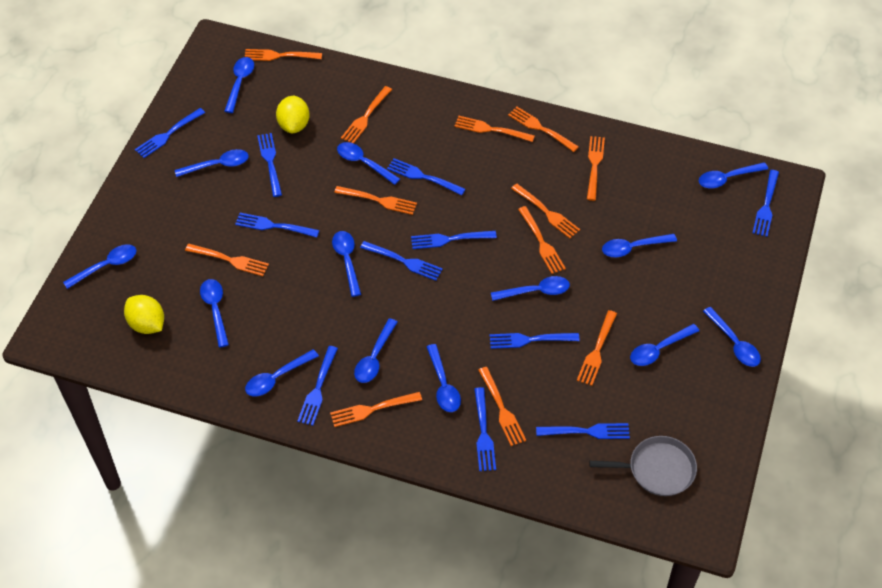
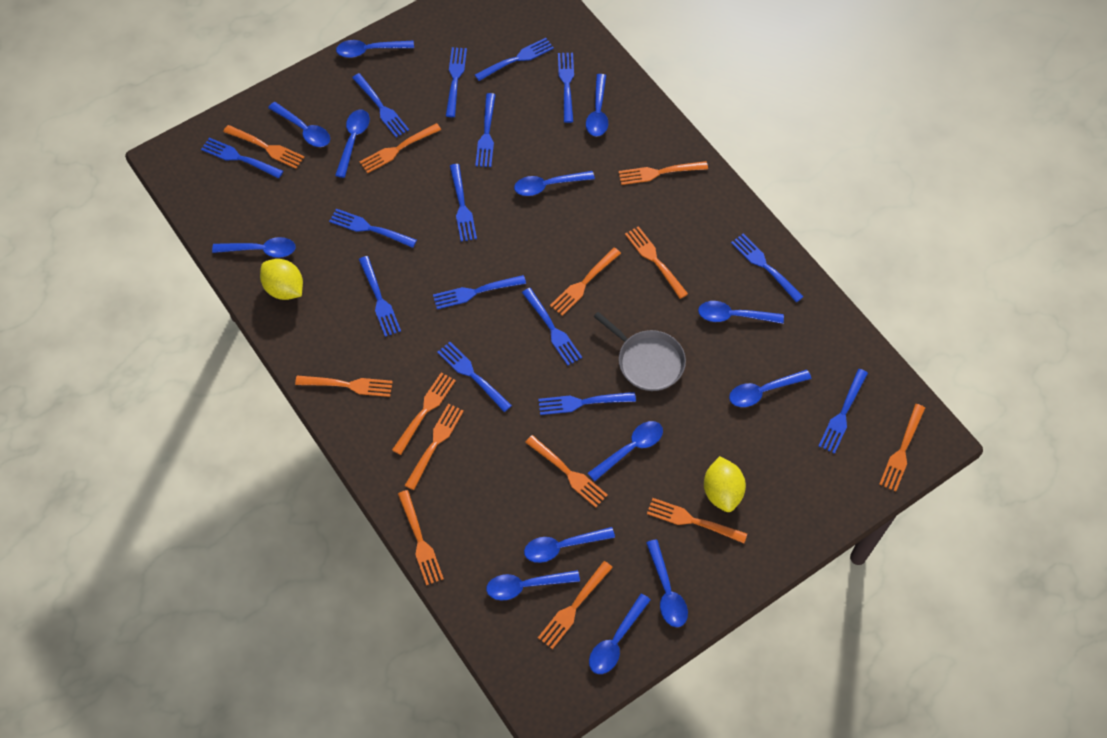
blue fork: [135,108,205,158] [235,213,319,237] [257,133,282,197] [297,346,338,426] [360,241,443,281] [387,158,465,195] [411,231,497,249] [474,387,496,471] [490,333,580,349] [536,423,630,439] [753,170,779,237] = 11 -> [201,138,283,178] [329,209,417,248] [352,73,409,137] [359,256,401,337] [433,275,526,309] [437,342,512,412] [446,47,467,117] [450,164,477,242] [475,38,554,81] [475,93,496,167] [522,288,582,365] [538,392,636,415] [558,53,574,123] [731,234,803,302] [819,369,868,454] = 15
blue spoon: [63,244,137,289] [175,149,249,177] [200,279,229,347] [224,57,254,113] [245,349,319,397] [332,231,361,297] [337,142,400,185] [354,318,397,383] [427,344,461,412] [491,276,570,301] [602,234,677,257] [630,324,699,366] [699,162,768,188] [703,307,761,367] = 14 -> [212,237,296,258] [268,102,330,147] [335,110,370,178] [336,40,414,58] [486,570,580,601] [514,171,595,196] [524,527,615,563] [586,74,608,137] [588,421,663,481] [589,593,651,674] [646,539,688,627] [698,301,784,324] [729,370,811,407] = 13
orange fork: [185,244,269,276] [245,49,322,61] [330,392,422,427] [334,186,417,215] [341,86,392,143] [454,116,535,142] [478,367,526,446] [508,107,579,152] [511,184,580,238] [518,206,566,274] [577,310,617,386] [587,136,605,201] = 12 -> [223,125,305,169] [295,376,393,397] [360,123,441,173] [392,373,456,455] [398,490,444,585] [404,403,464,490] [525,435,608,507] [538,561,613,649] [550,248,621,316] [618,161,708,185] [625,226,688,299] [647,498,747,543] [879,404,925,491] = 13

